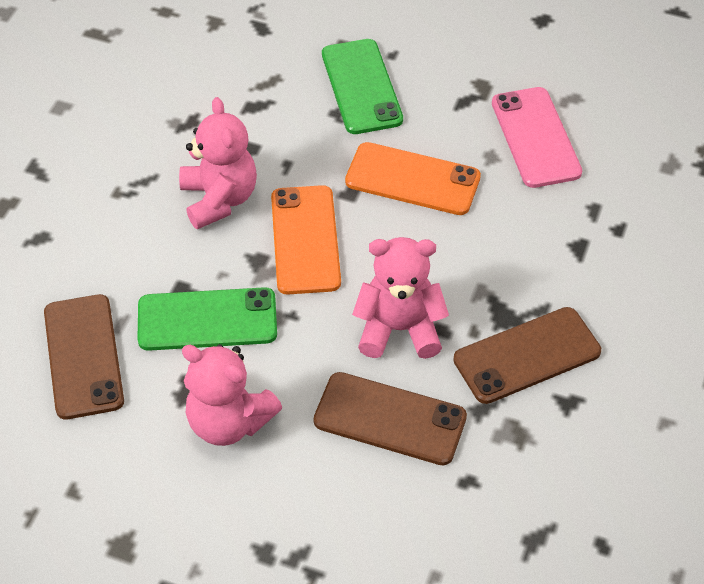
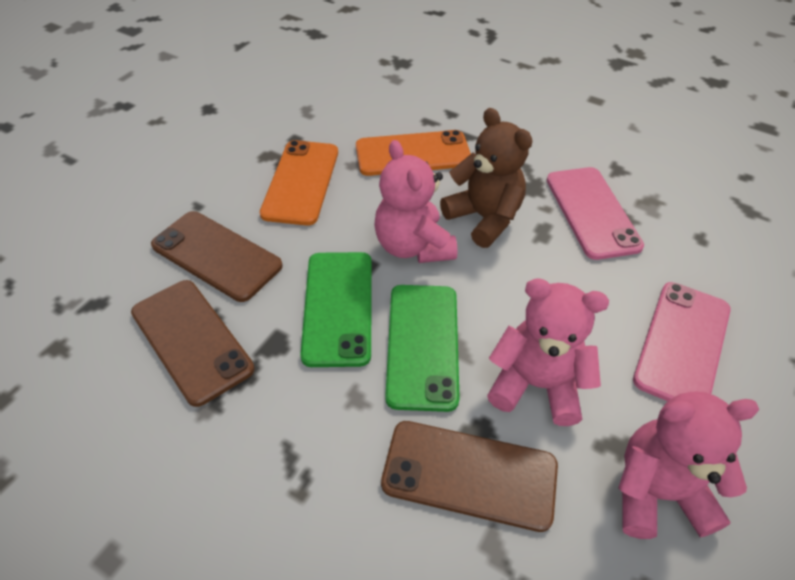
brown teddy bear: none = 0 -> [440,108,532,248] = 1
pink phone: [492,87,582,188] = 1 -> [547,167,644,260] [633,282,731,401] = 2

